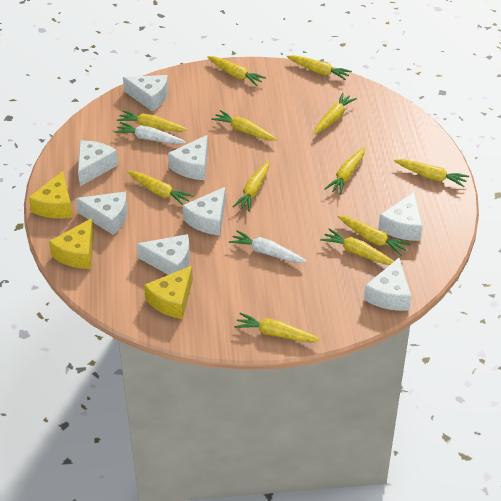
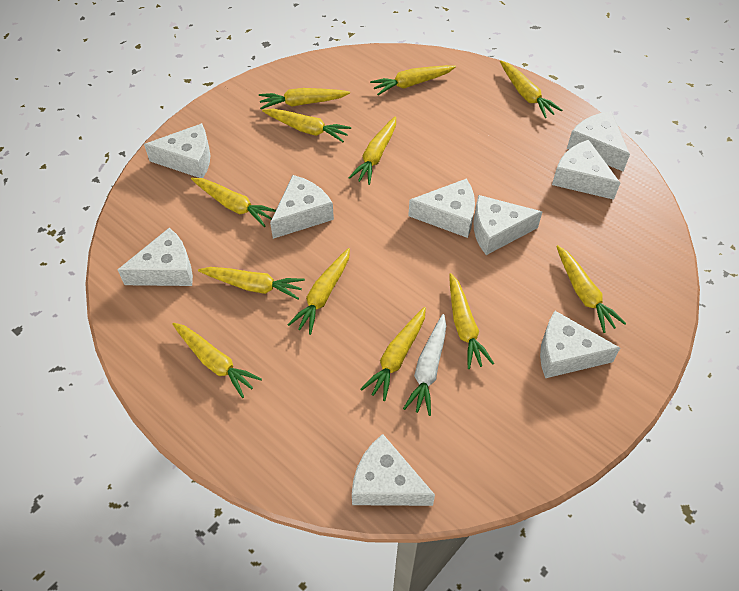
white carrot: [114,122,186,144] [229,230,307,263] = 2 -> [403,314,446,416] = 1
white cheese: [76,192,128,235] [78,141,118,186] [123,75,168,111] [137,234,190,275] [168,135,208,180] [183,187,226,235] [364,258,412,311] [378,192,423,241] = 8 -> [117,228,193,286] [144,123,210,178] [270,175,334,239] [352,434,435,506] [408,178,475,238] [474,195,542,255] [540,311,620,378] [552,140,620,200] [567,111,630,171] = 9
yellow cheese: [29,171,73,219] [49,218,94,269] [144,266,193,319] = 3 -> none = 0

